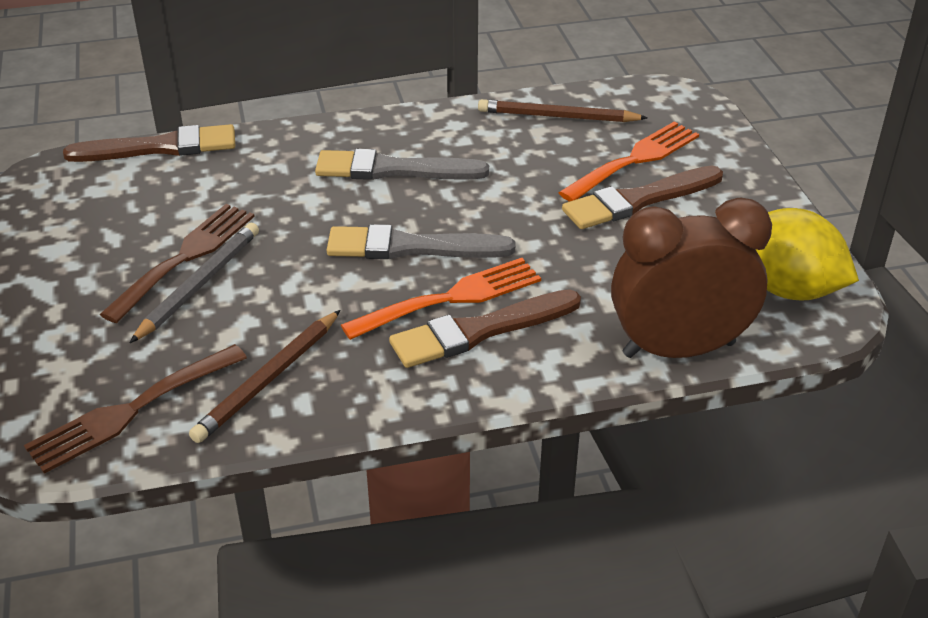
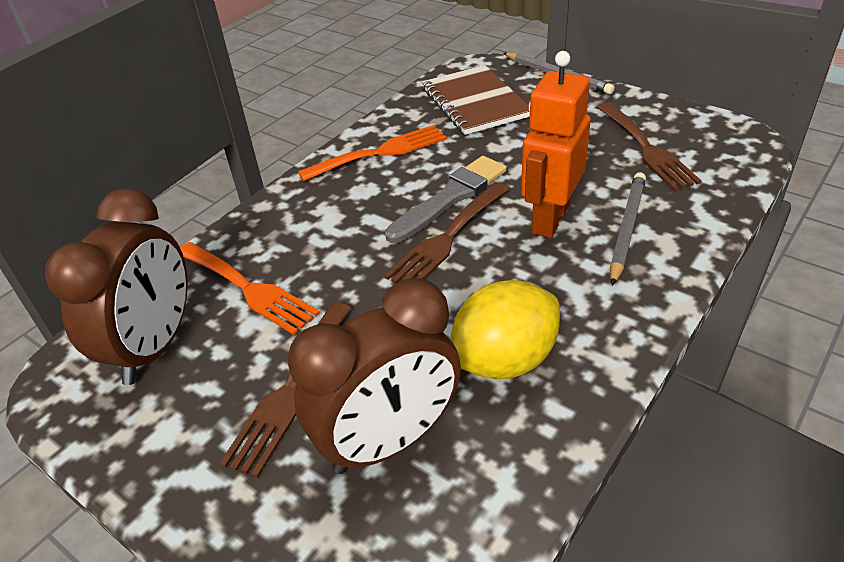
brown brush: [63,124,235,162] [389,289,581,368] [562,165,723,229] = 3 -> none = 0
brown clock: [611,198,772,358] = 1 -> [45,188,188,385] [288,278,461,474] = 2
brown fork: [24,344,247,474] [99,204,255,323] = 2 -> [219,302,352,478] [384,182,509,283] [597,103,702,191] = 3
brown notebook: none = 0 -> [422,65,530,135] = 1
brown pencil: [189,310,340,443] [478,99,648,122] = 2 -> none = 0
grey brush: [315,149,489,180] [327,224,515,260] = 2 -> [385,156,507,243] = 1
grey pencil: [130,223,259,343] = 1 -> [504,52,615,94] [610,172,646,286] = 2
orange robot: none = 0 -> [521,51,591,238] = 1

